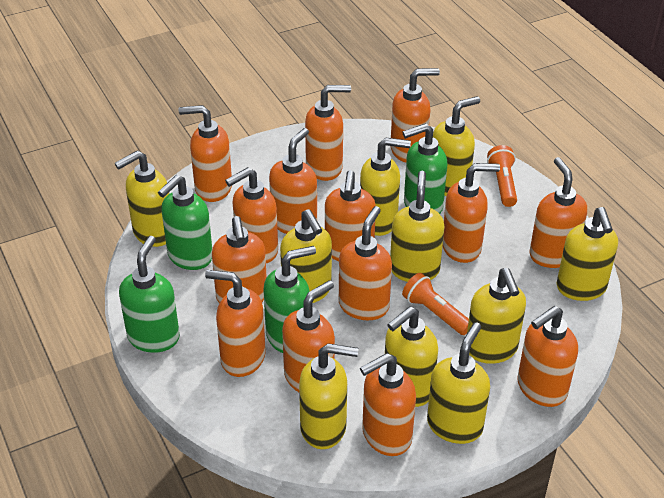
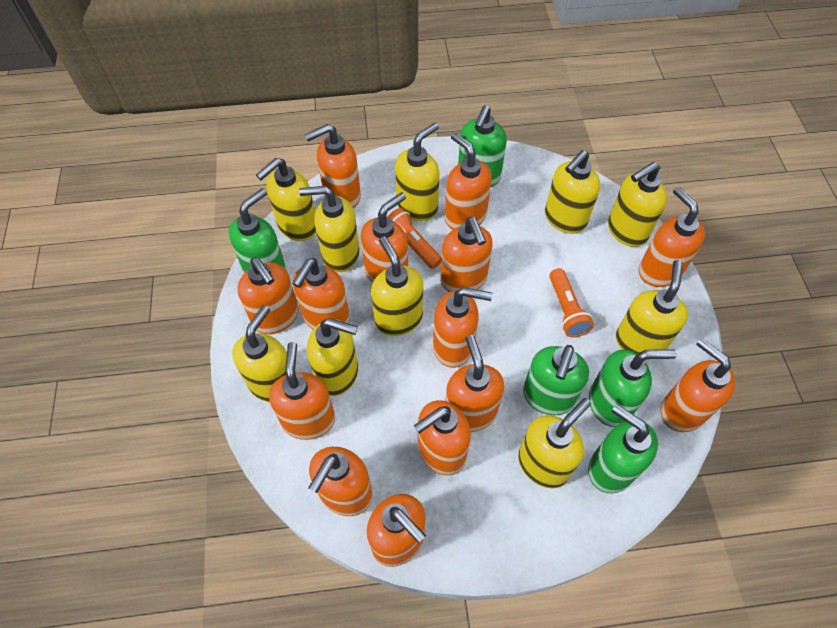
green soap dispenser: [119,236,180,353] [158,175,212,270] [264,246,316,353] [402,123,448,214] = 4 -> [229,188,286,273] [458,105,507,187] [523,345,589,415] [588,404,658,493] [589,349,677,427] = 5

